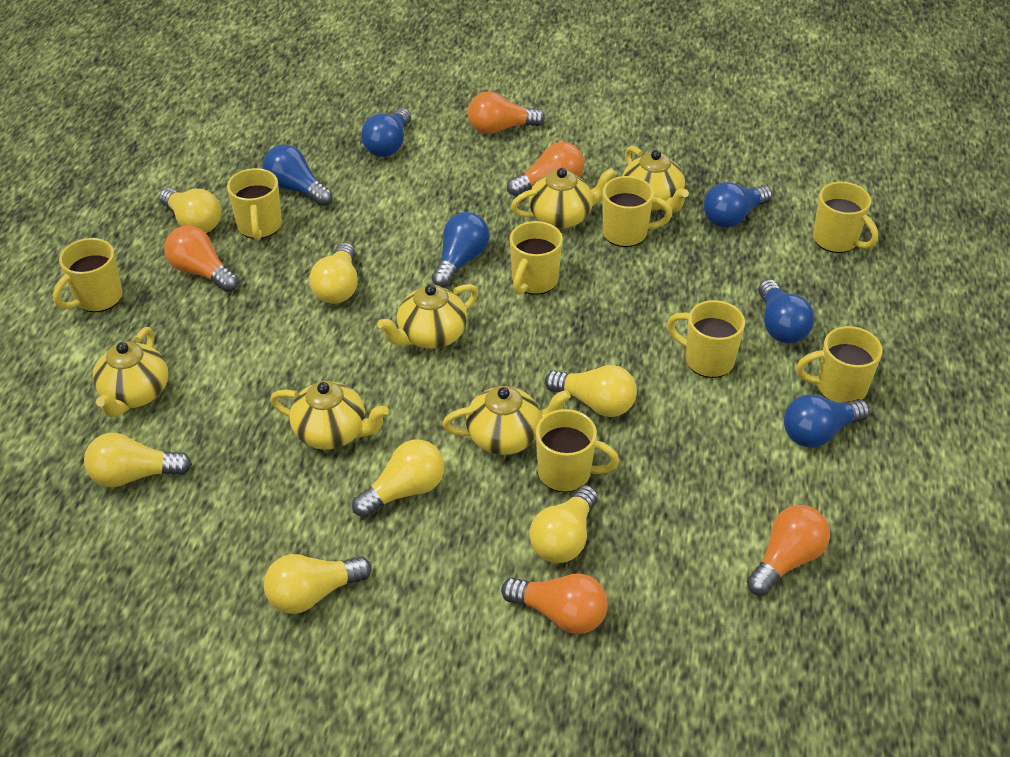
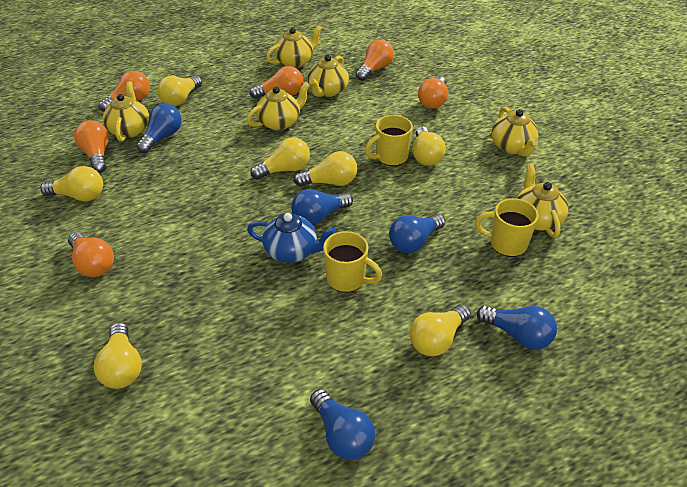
blue light bulb: [262,145,332,206] [361,108,411,157] [432,212,489,288] [704,182,772,228] [759,279,814,343] [784,394,870,448] = 6 -> [137,103,182,153] [291,189,353,225] [310,389,375,460] [389,214,445,253] [477,305,557,350] = 5
blue teapot: none = 0 -> [247,213,337,263] = 1
orange light bulb: [164,226,238,292] [468,92,545,134] [501,573,608,634] [507,142,584,196] [747,505,830,596] = 5 -> [68,232,114,277] [74,120,109,173] [99,71,150,112] [249,66,303,99] [356,39,394,81] [418,76,448,109] = 6
yellow mug: [53,238,123,312] [227,168,282,240] [510,221,563,295] [536,409,619,492] [602,176,672,247] [667,300,745,378] [796,326,883,403] [813,182,878,253] = 8 -> [323,231,382,293] [365,115,413,166] [475,198,539,257] = 3

